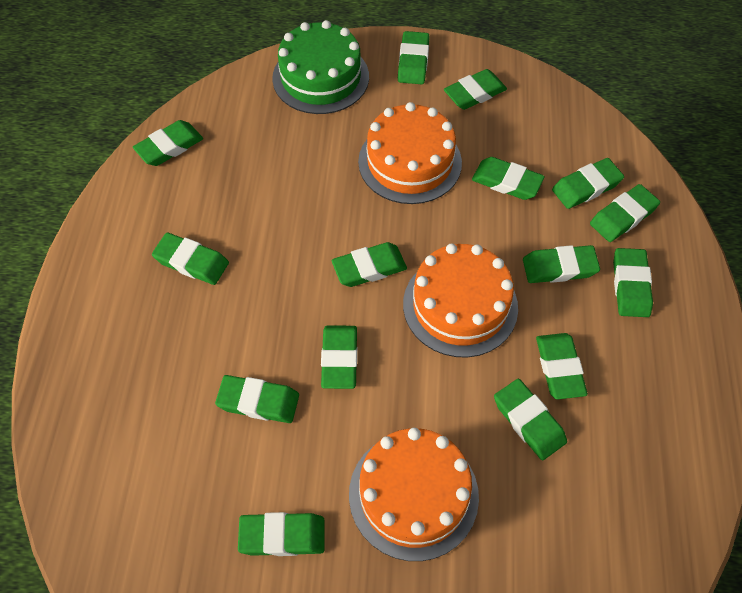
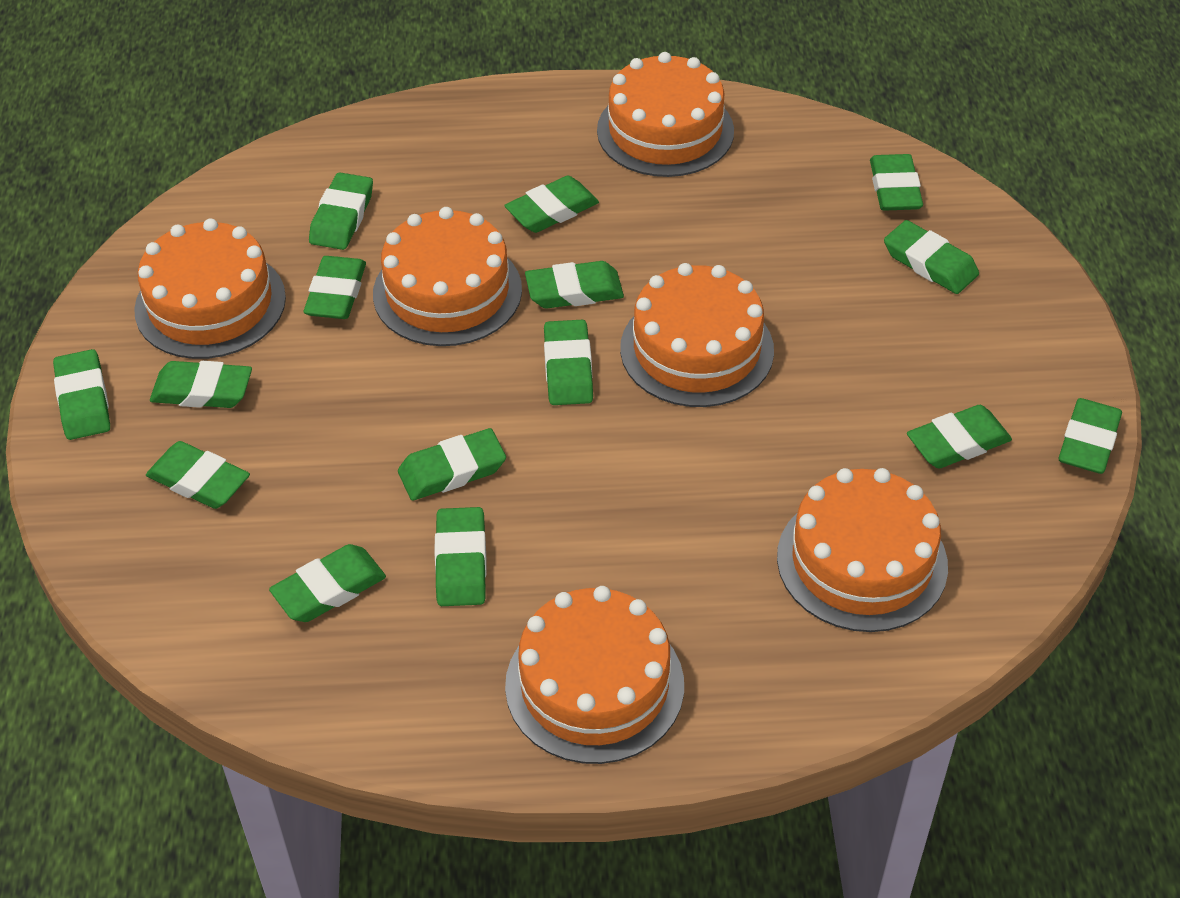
green cake: [272,20,369,114] = 1 -> none = 0
orange cake: [349,428,479,561] [358,102,462,204] [403,243,518,358] = 3 -> [134,218,286,359] [373,207,522,346] [505,586,684,764] [597,52,734,177] [620,263,774,407] [777,468,948,632] = 6

